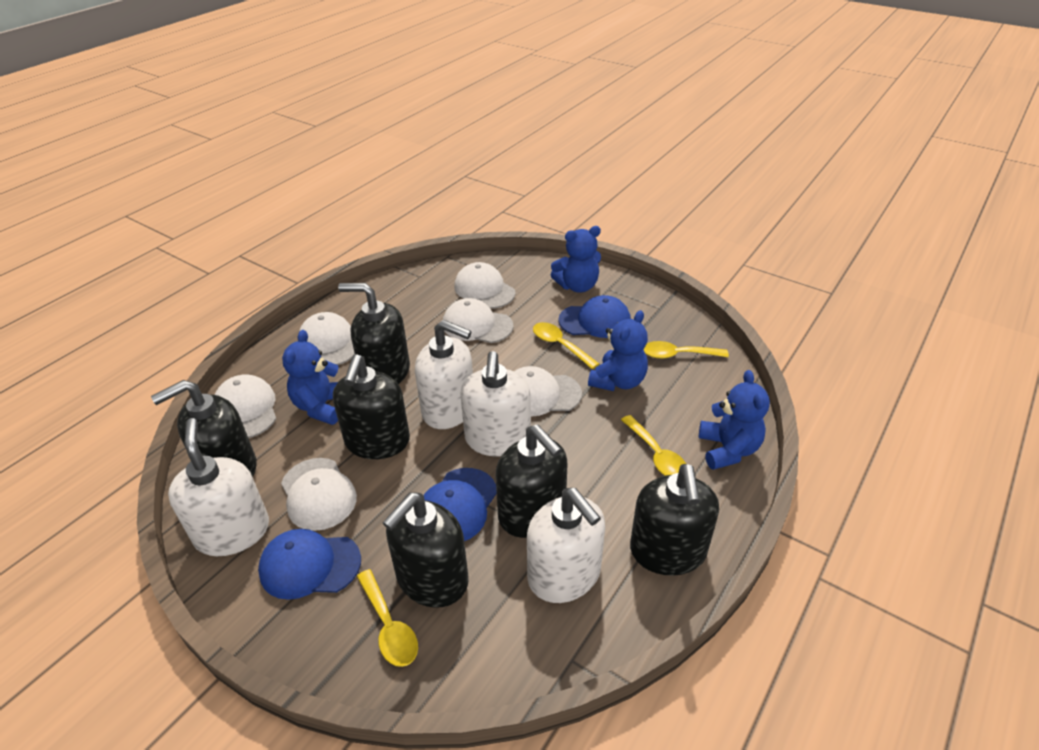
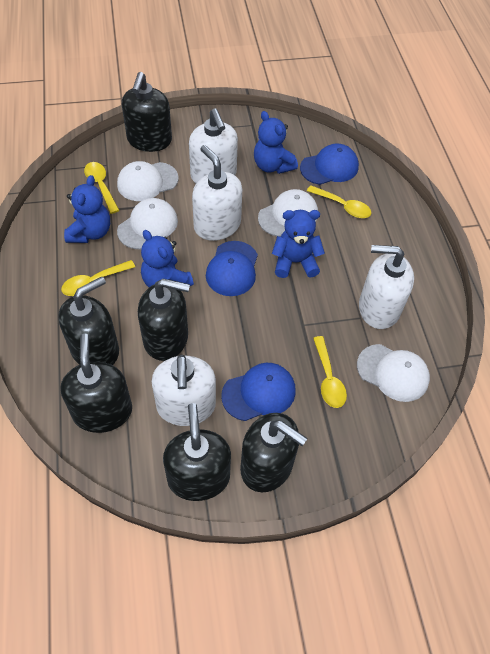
white cap: [215,374,276,438] [281,458,357,531] [299,312,355,365] [443,298,513,343] [454,262,515,309] [514,366,582,417] = 6 -> [117,161,179,201] [117,198,178,249] [258,189,318,237] [357,344,430,402] = 4

